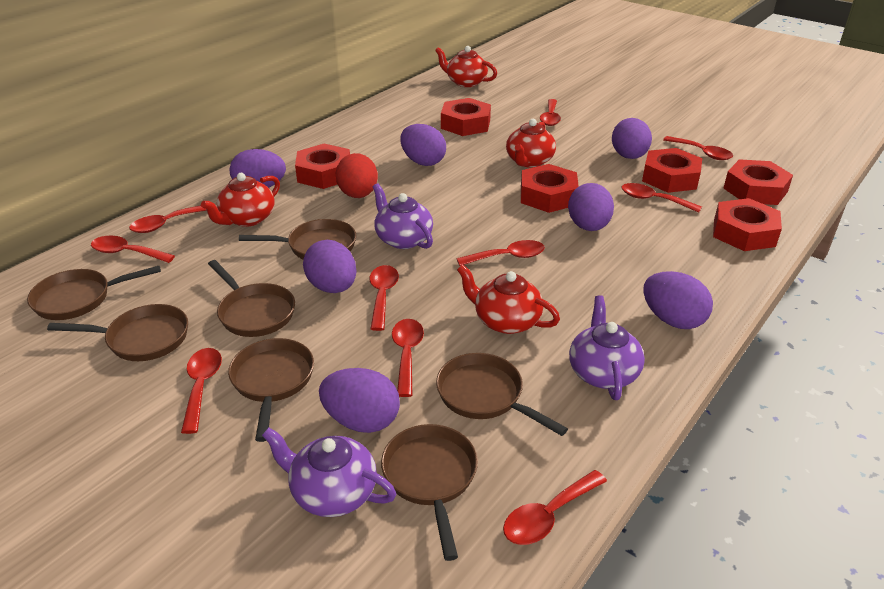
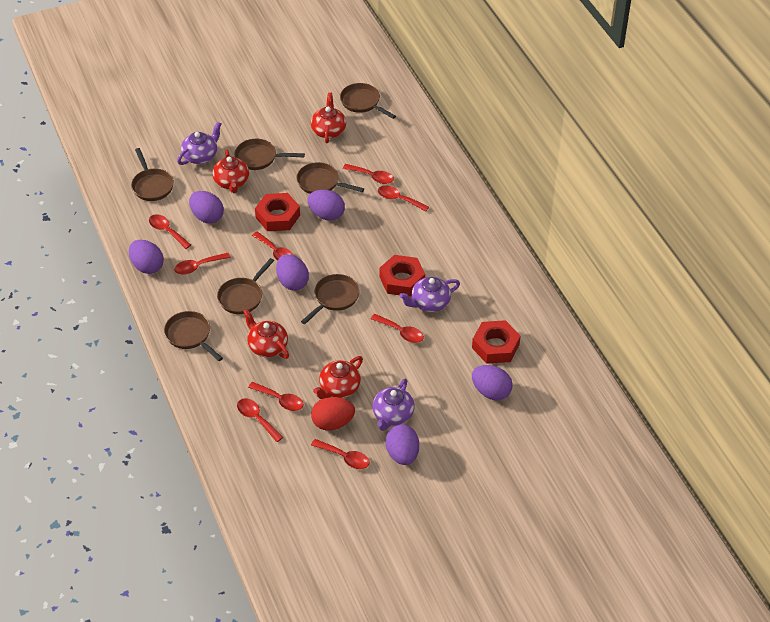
purple egg: [230,149,286,188] [303,240,357,293] [319,368,400,433] [400,124,446,166] [568,183,614,231] [612,118,652,159] [643,271,713,329] = 7 -> [129,240,164,274] [189,191,224,224] [276,254,309,291] [307,190,345,221] [386,425,419,465] [472,365,513,401] = 6
red nut: [295,144,350,189] [441,98,491,136] [521,164,579,213] [642,148,702,193] [713,198,782,251] [724,159,793,205] = 6 -> [255,193,300,231] [379,255,425,297] [472,320,521,364] = 3
red spoon: [91,236,175,263] [129,205,207,233] [181,348,222,434] [370,265,399,331] [392,319,424,397] [457,240,545,266] [503,470,607,545] [540,99,561,126] [621,183,702,213] [663,136,733,160] = 10 -> [149,214,191,249] [174,253,231,275] [237,398,283,442] [248,382,303,411] [252,232,293,261] [311,439,370,469] [343,164,394,184] [371,314,424,343] [378,186,429,212] = 9

